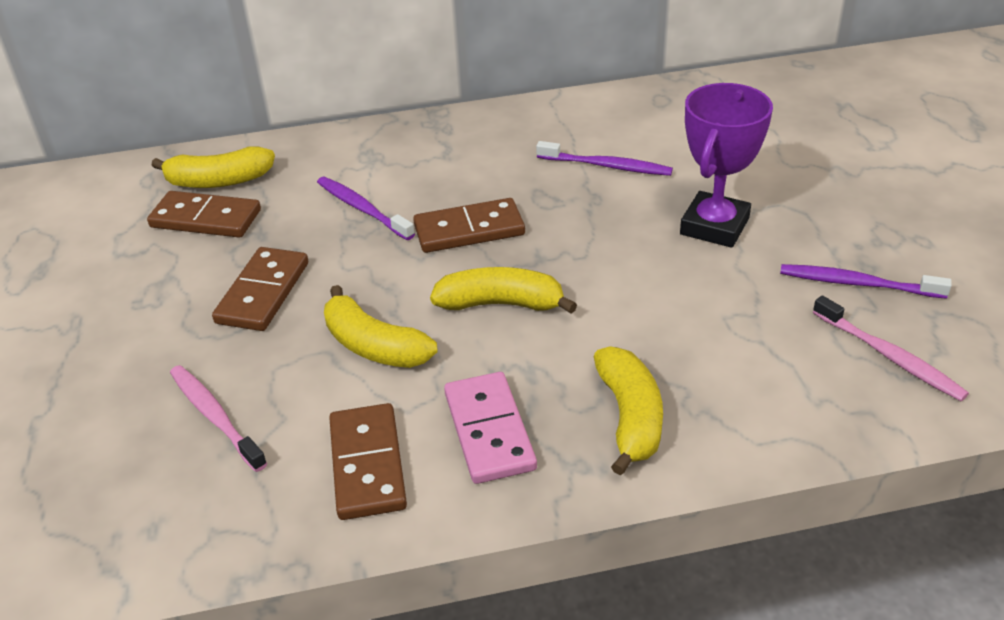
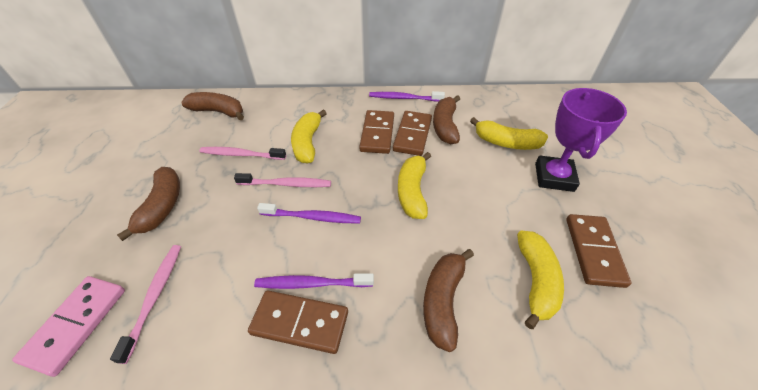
brown banana: none = 0 -> [117,167,180,241] [181,92,244,120] [423,249,474,352] [433,95,460,144] = 4
pink toothbrush: [170,365,267,472] [813,295,969,401] = 2 -> [110,245,181,364] [199,147,286,160] [234,173,331,187] = 3

